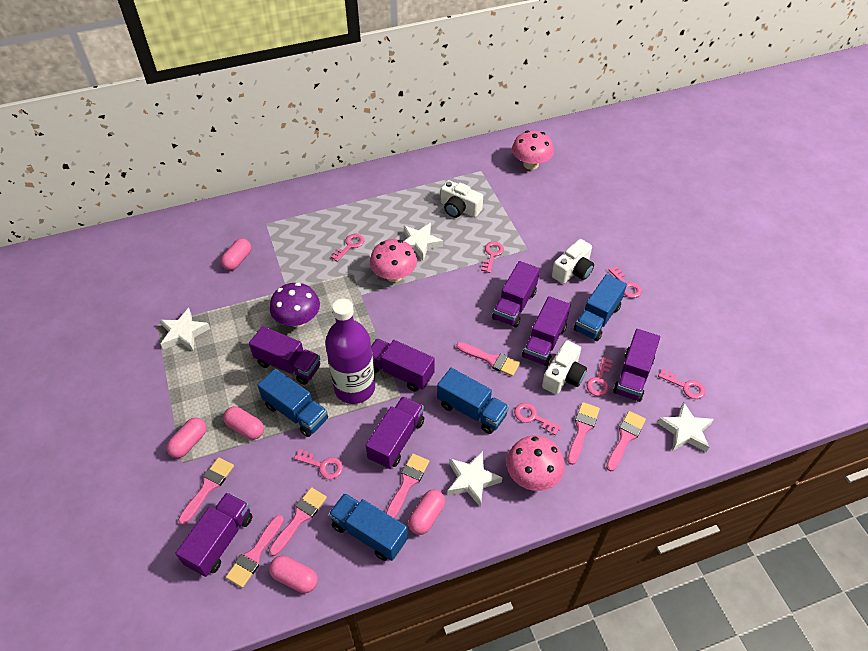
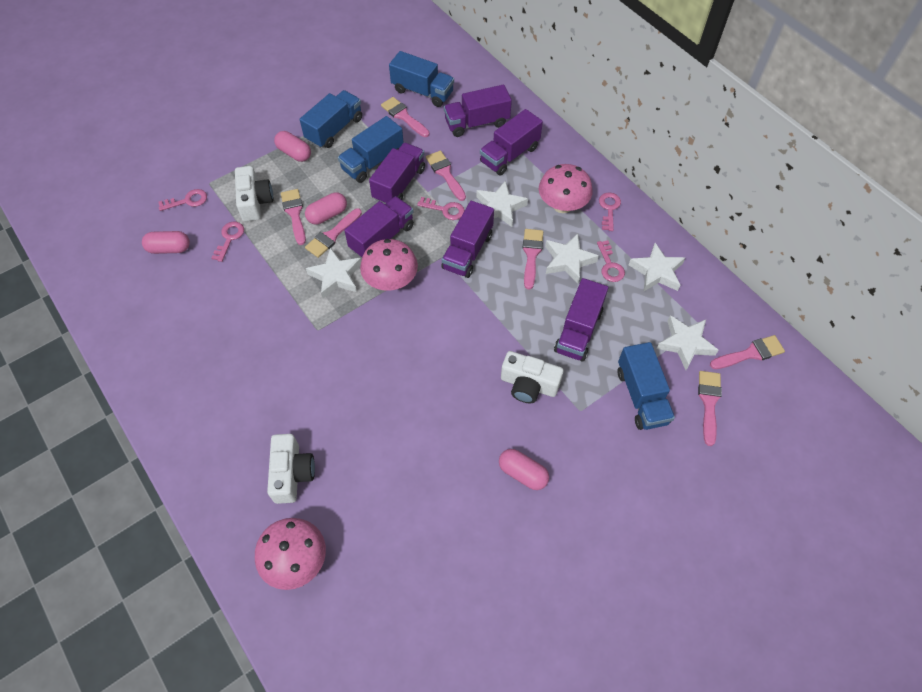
pink capsule: [166,418,207,458] [221,238,251,270] [223,407,264,440] [269,555,318,593] [408,489,445,535] = 5 -> [142,231,190,254] [274,131,311,162] [305,193,347,224] [499,449,549,490] = 4
pink key: [294,449,343,479] [330,234,364,262] [481,242,504,273] [514,403,561,435] [586,357,613,396] [609,266,642,298] [658,369,706,399] = 7 -> [159,189,207,211] [212,222,244,262] [417,197,465,220] [597,240,625,282] [599,192,621,231] = 5
purple bottle: [325,299,375,404] = 1 -> none = 0
purple mushroom: [270,283,320,327] = 1 -> none = 0
purple truck: [176,492,253,577] [249,326,320,385] [366,396,424,469] [371,338,435,392] [492,261,540,328] [522,296,571,366] [613,329,660,402] = 7 -> [344,196,414,258] [369,143,425,204] [442,201,494,278] [444,85,512,137] [480,109,543,175] [554,278,608,362] = 6
white star: [160,308,210,352] [404,223,443,261] [447,451,503,507] [657,402,714,452] = 4 -> [306,247,361,298] [476,180,528,227] [545,233,599,283] [629,243,685,292] [656,315,718,370] = 5

